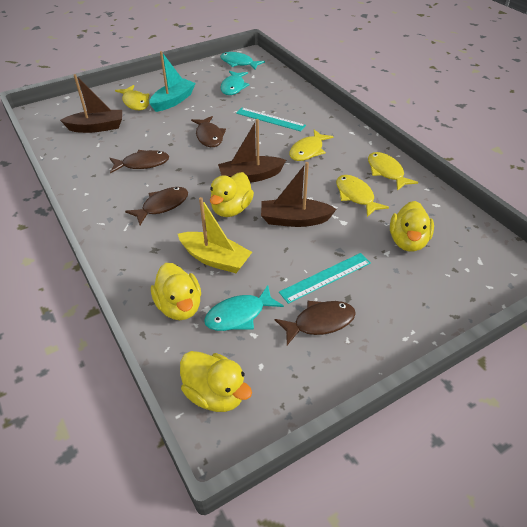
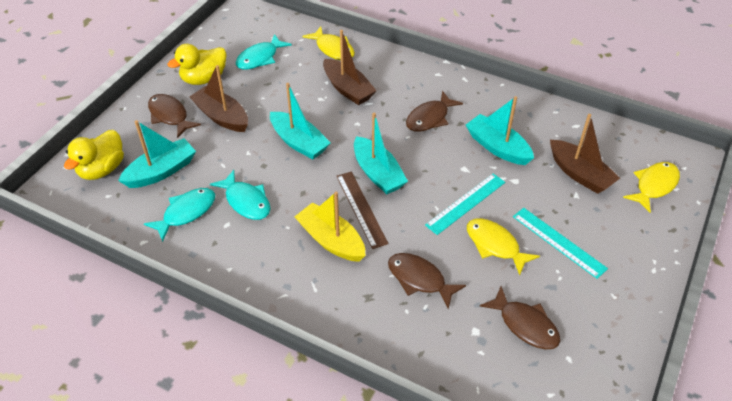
brown ruler: none = 0 -> [336,172,389,249] = 1
turquoise boat: [149,51,196,112] = 1 -> [118,120,196,188] [270,83,331,160] [354,113,408,194] [466,96,534,165] = 4
yellow duck: [151,263,201,320] [180,351,252,412] [210,172,254,217] [390,201,434,252] = 4 -> [64,130,124,180] [168,44,227,85] = 2
yellow fish: [115,85,150,110] [289,130,334,161] [336,175,389,217] [368,152,418,191] = 4 -> [302,26,355,60] [467,218,540,275] [623,162,680,213] = 3

